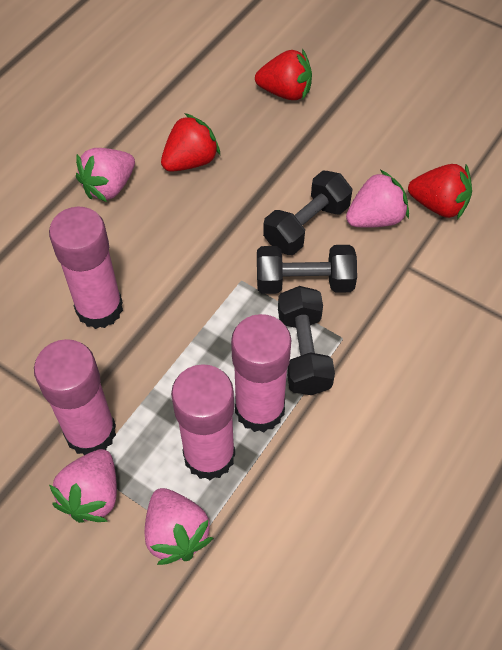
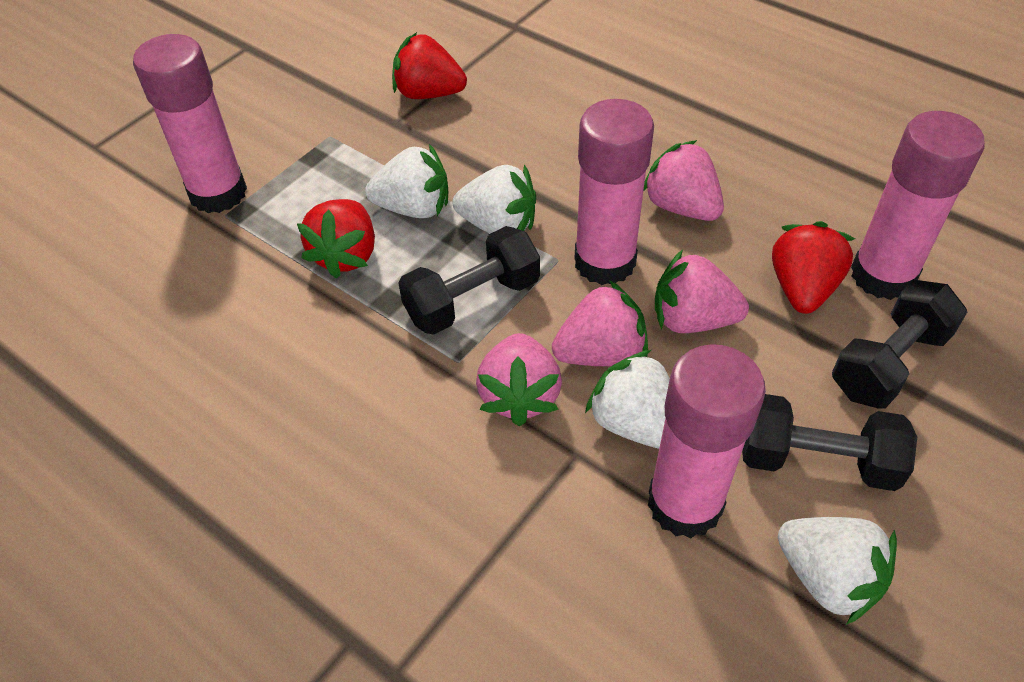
white strawberry: none = 0 -> [365,144,448,218] [452,164,536,234] [585,350,670,449] [778,517,897,625] = 4

